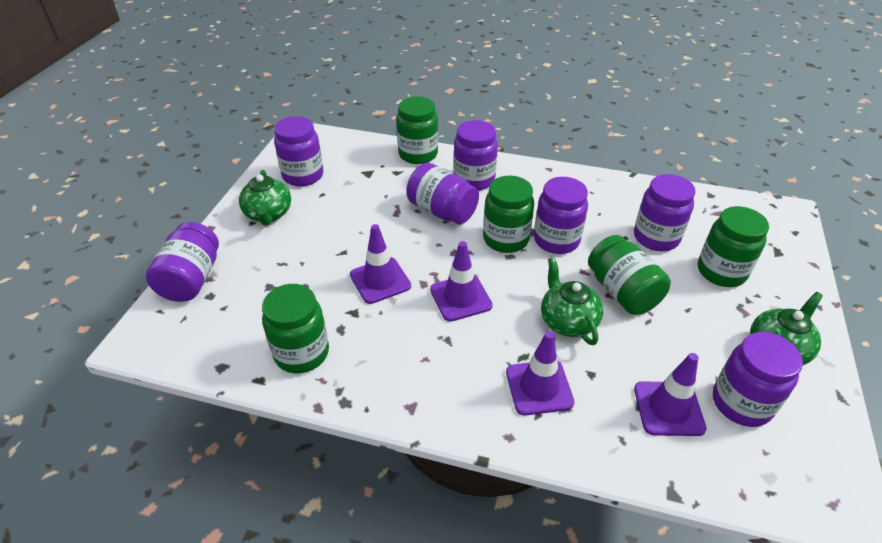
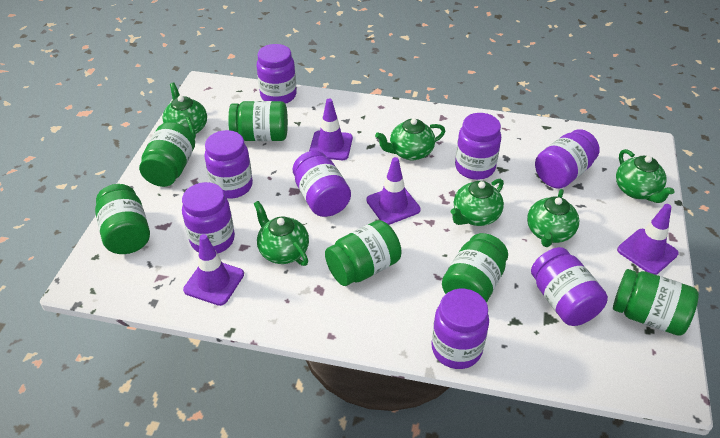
green jar: [262,284,329,373] [396,96,438,164] [483,176,534,253] [588,235,671,315] [698,206,769,287] = 5 -> [95,184,150,254] [139,122,195,187] [228,101,288,141] [325,220,402,286] [442,233,508,303] [613,269,699,336] = 6
green teapot: [239,170,291,226] [541,257,603,345] [750,292,823,365] = 3 -> [162,83,207,138] [254,201,309,266] [375,118,445,160] [451,179,504,226] [527,189,579,247] [616,149,674,203] = 6
purple jar: [146,222,219,302] [274,116,323,186] [406,163,479,224] [453,120,498,191] [534,177,588,254] [634,174,696,251] [713,332,803,427] = 7 -> [182,182,235,254] [204,130,253,199] [257,44,297,104] [293,151,351,217] [432,289,489,369] [455,113,501,180] [531,247,608,326] [535,129,600,189] = 8

